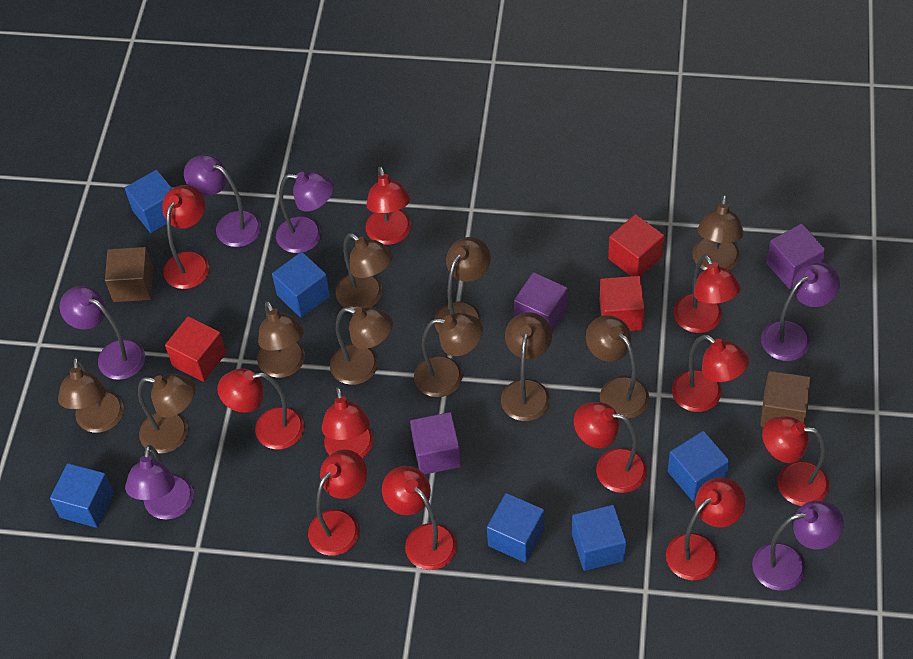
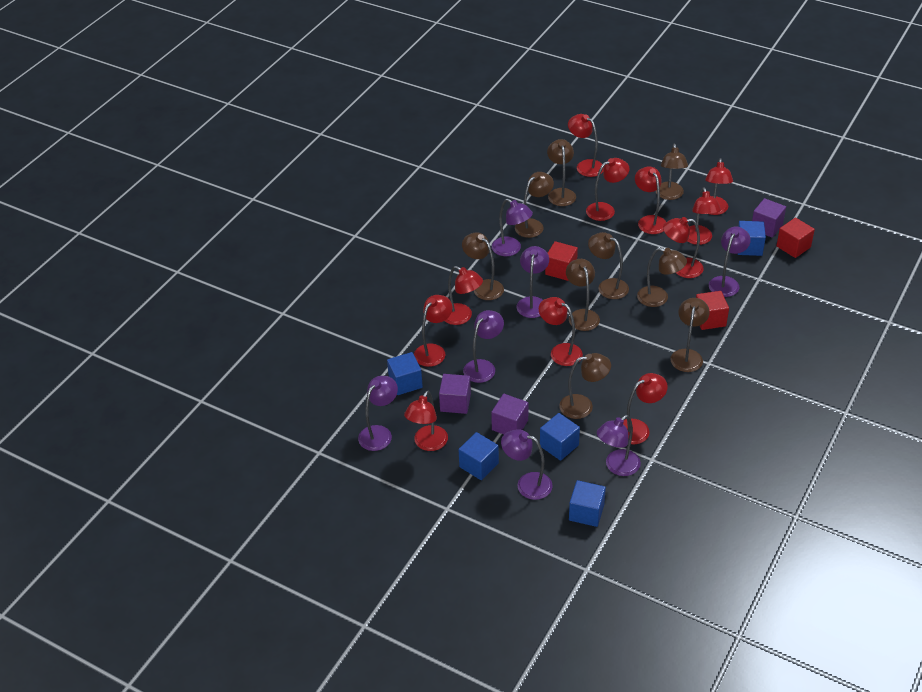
blue cube: [50,463,114,528] [125,170,173,233] [272,252,330,318] [487,493,545,563] [572,505,627,571] [668,431,730,501] = 6 -> [387,352,423,395] [459,432,499,480] [540,413,580,461] [569,480,606,527] [738,221,766,256] = 5
brown cube: [105,247,153,302] [760,371,811,427] = 2 -> none = 0
brown lamp: [58,357,124,433] [138,374,195,454] [257,301,305,378] [330,307,393,385] [336,233,393,309] [414,313,483,397] [435,237,491,333] [501,312,552,421] [586,315,649,419] [693,194,744,270] = 10 -> [462,233,504,300] [515,172,554,238] [547,139,576,206] [559,353,611,419] [566,259,600,331] [588,232,629,299] [637,248,687,307] [656,144,688,200] [671,298,710,372] = 9
purple lamp: [59,286,145,380] [125,445,194,520] [184,154,261,247] [276,171,334,253] [752,501,844,591] [761,262,840,361] = 6 -> [358,376,398,451] [463,310,504,383] [492,199,533,256] [501,429,553,500] [517,246,549,318] [597,415,641,476] [709,227,751,297] = 7

